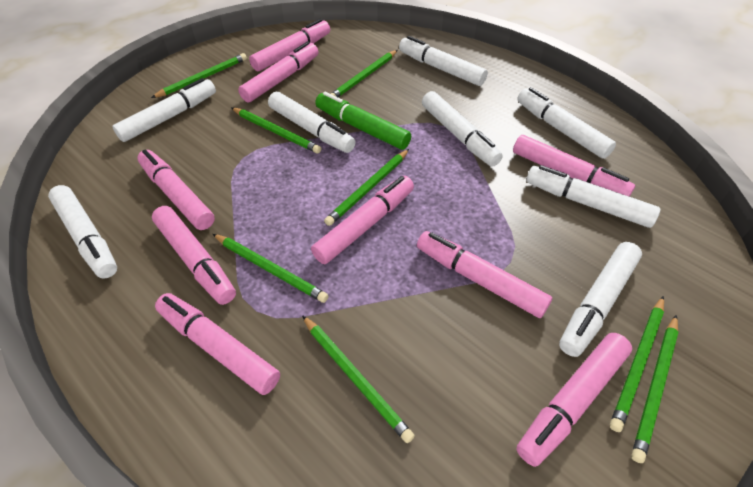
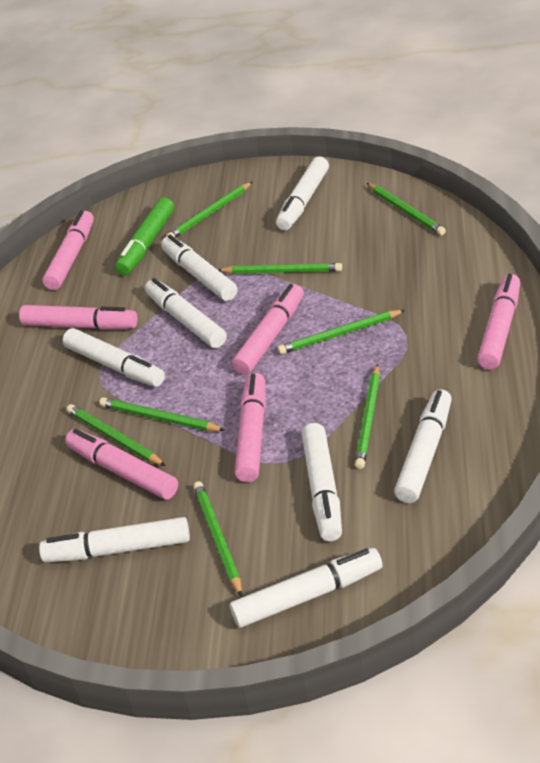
pink marker: [137,150,215,230] [152,206,236,305] [155,293,280,395] [238,41,319,103] [249,19,330,71] [311,176,414,264] [417,231,552,318] [513,135,635,197] [516,333,632,467] = 9 -> [19,305,137,330] [42,210,94,290] [65,429,178,500] [232,284,304,375] [235,373,266,482] [477,274,520,370] = 6

